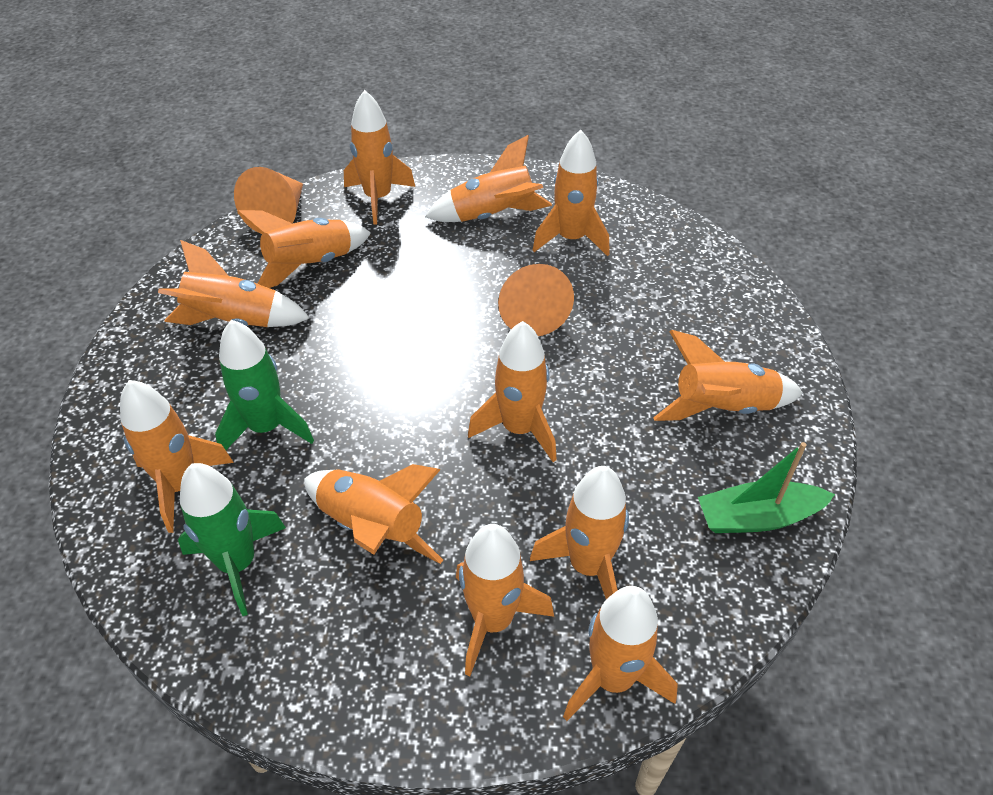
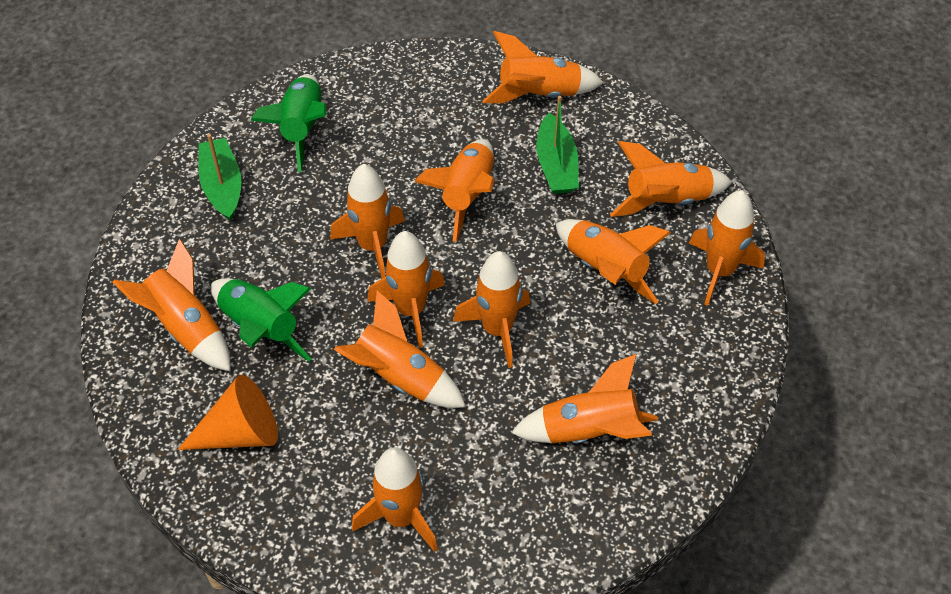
green boat: [698,442,835,533] = 1 -> [198,134,241,221] [536,96,579,194] = 2
orange cone: [234,167,303,234] [498,264,574,336] = 2 -> [177,375,278,450] = 1

